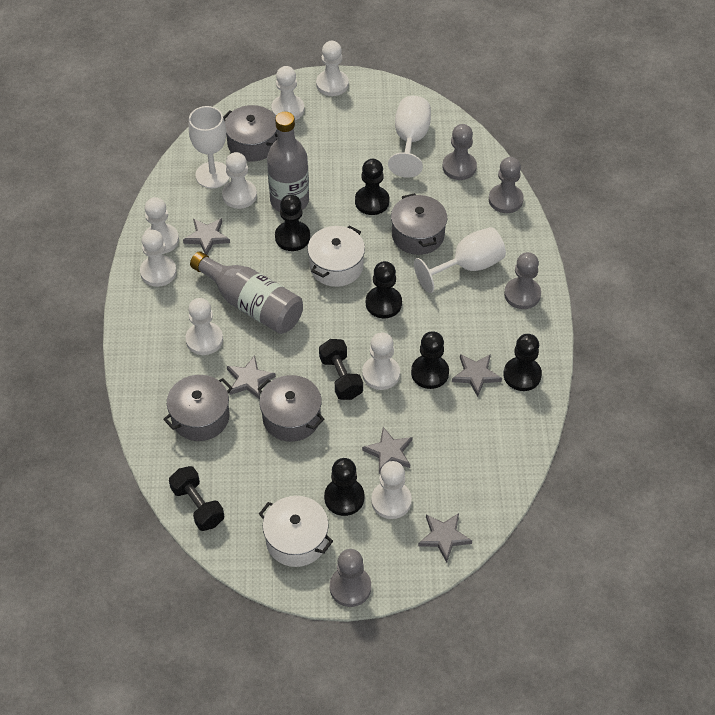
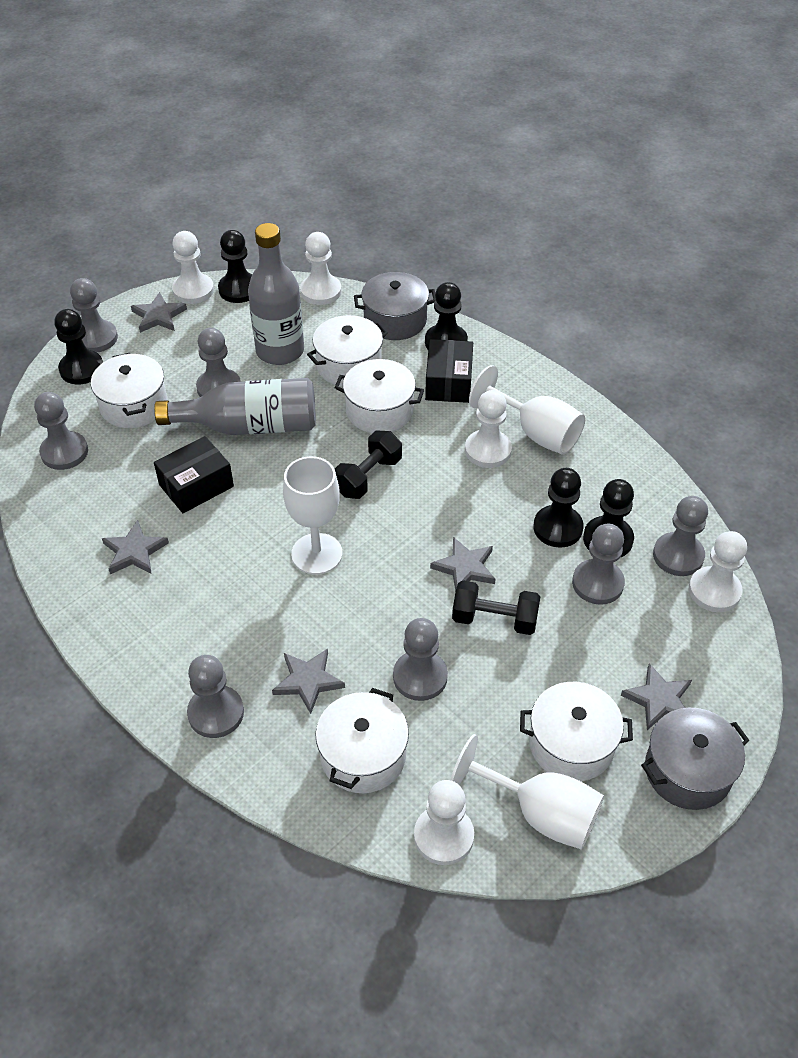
black box: none = 0 -> [154,436,234,513] [425,339,473,403] = 2
black pawn: [275,194,310,251] [324,458,364,516] [355,159,389,215] [366,261,402,318] [411,331,449,389] [503,334,542,391] = 6 -> [54,309,103,385] [218,230,252,303] [425,282,468,349] [533,468,584,548] [583,479,634,557] = 5
grey pawn: [330,549,371,607] [443,124,477,180] [489,157,524,213] [504,252,541,309] = 4 -> [34,392,88,470] [70,278,118,353] [187,655,244,738] [196,328,241,397] [393,618,448,701] [572,524,625,605] [653,496,708,576] = 7
grey pot: [163,375,232,441] [223,105,277,162] [258,375,324,442] [391,193,447,255] = 4 -> [354,272,436,340] [641,708,750,810] = 2
white pawn: [140,230,177,287] [144,197,179,254] [185,298,223,355] [222,152,257,209] [271,66,304,120] [316,41,349,96] [362,332,400,390] [371,461,412,519] = 8 -> [172,231,214,304] [300,232,341,305] [414,780,474,865] [465,390,512,468] [689,531,747,612] = 5
white pot: [259,496,333,567] [307,226,365,287] = 2 -> [91,353,168,428] [307,315,388,387] [315,688,409,793] [334,359,424,433] [520,682,633,781] = 5

